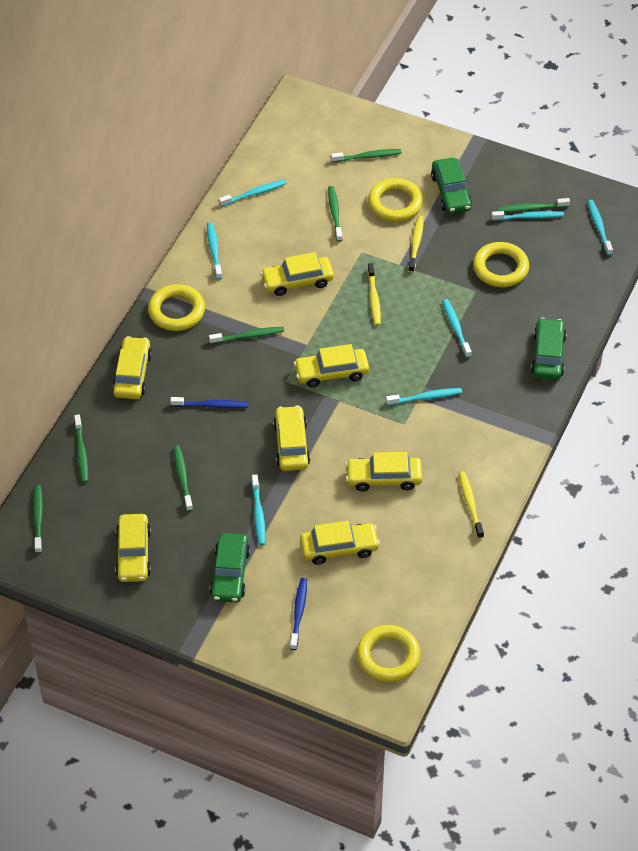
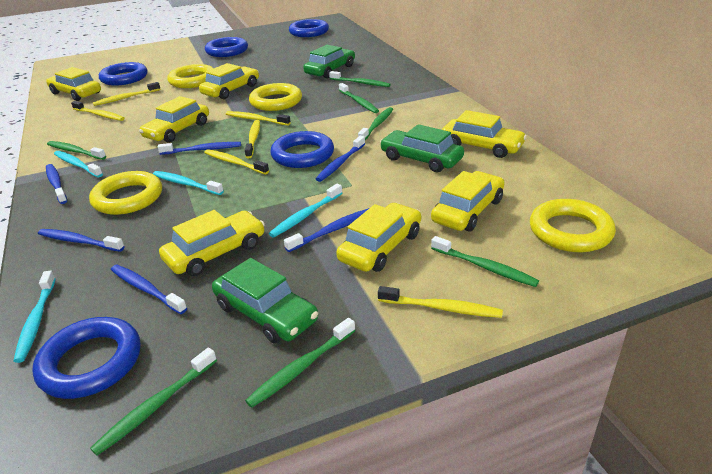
blue ring: none = 0 -> [32,317,140,399] [99,62,147,86] [205,37,248,57] [270,131,334,168] [289,19,329,37] = 5
blue toothbrush: [170,397,248,408] [290,578,307,650] = 2 -> [38,229,125,252] [46,164,67,204] [111,265,187,314] [158,142,241,155] [284,208,369,252] [316,136,365,182] = 6
turquoise toothbrush: [207,222,222,279] [219,180,286,207] [252,474,266,545] [386,388,462,405] [442,299,472,358] [492,211,564,221] [588,200,613,255] = 7 -> [13,270,56,363] [54,151,103,177] [153,171,224,195] [269,184,342,237] = 4
yellow toothbrush: [368,263,381,326] [408,216,424,272] [459,472,484,539] = 3 -> [71,101,125,121] [93,82,160,106] [204,149,269,174] [226,111,291,125] [245,120,260,158] [378,286,503,318] = 6

